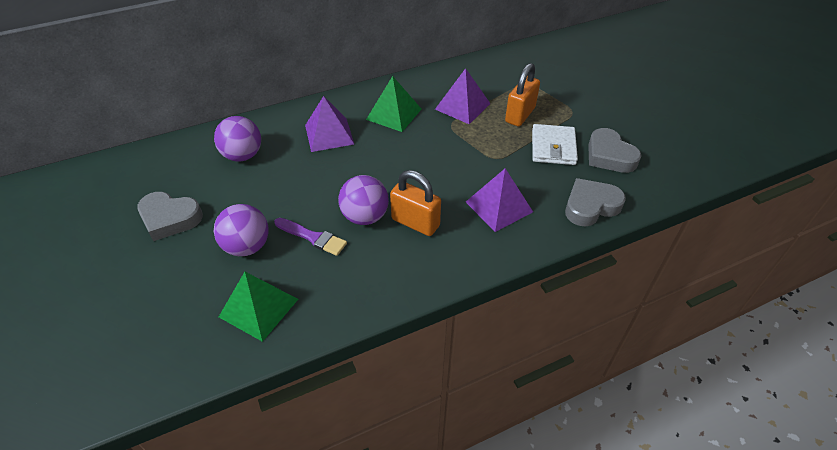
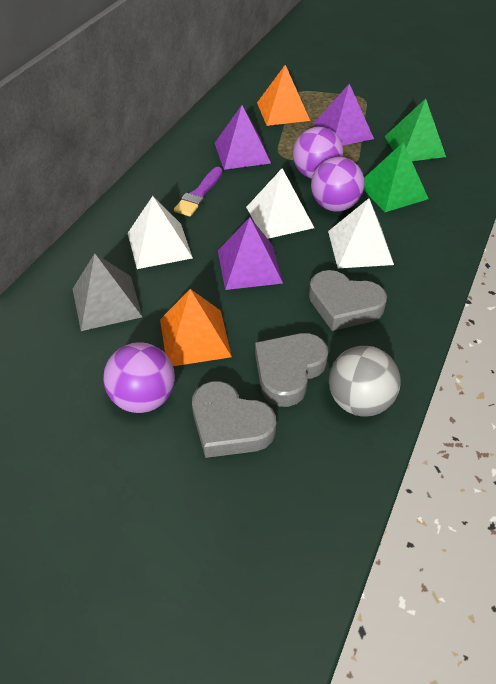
grey ball: none = 0 -> [329,346,401,417] = 1
grey pyramid: none = 0 -> [73,253,142,331] = 1
orange padlock: [390,170,441,236] [505,63,540,126] = 2 -> none = 0
orange pyramid: none = 0 -> [160,289,232,366] [257,65,310,126] = 2
white pyramid: none = 0 -> [128,196,193,269] [246,168,314,239] [328,198,394,268] = 3
white wallet: [532,124,578,165] = 1 -> none = 0

